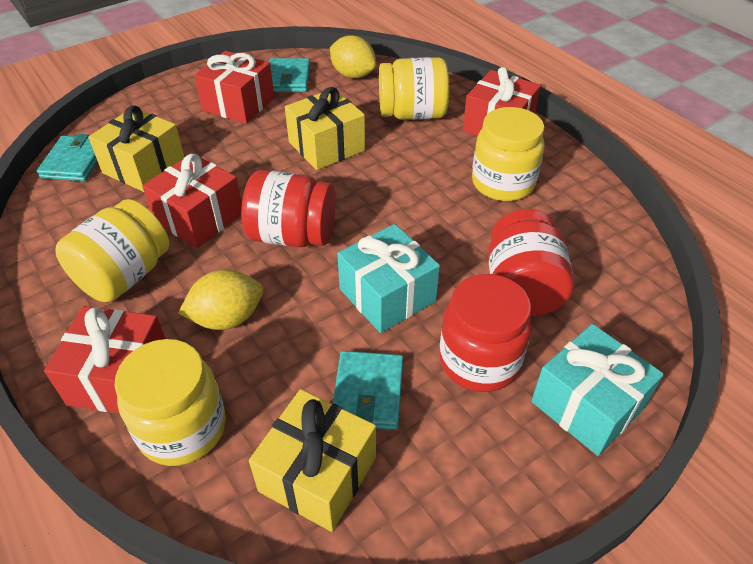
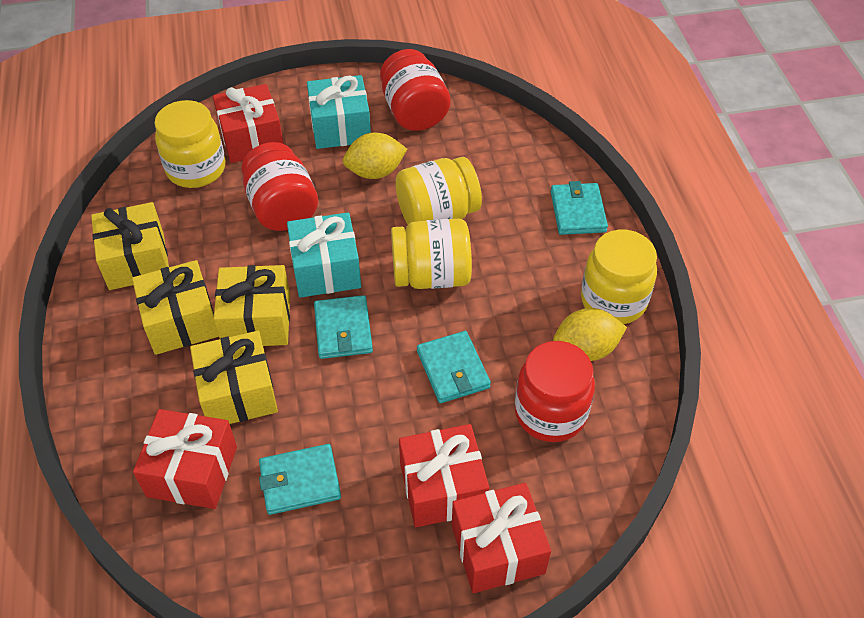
turquoise wallet: [37,134,98,181] [269,58,310,92] [332,351,404,430] = 3 -> [259,444,341,515] [314,295,373,359] [417,331,491,403] [551,181,608,235] = 4
yellow gift: [88,105,185,192] [249,389,376,532] [285,87,365,170] = 3 -> [91,202,169,290] [132,260,219,355] [190,331,278,424] [214,265,290,346] = 4

